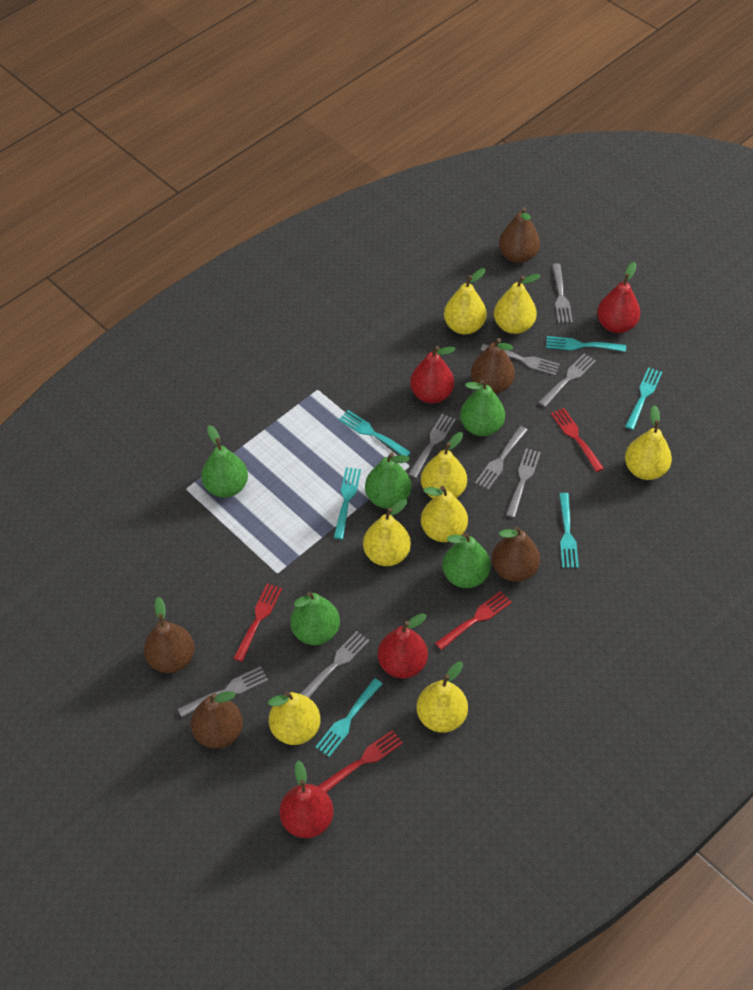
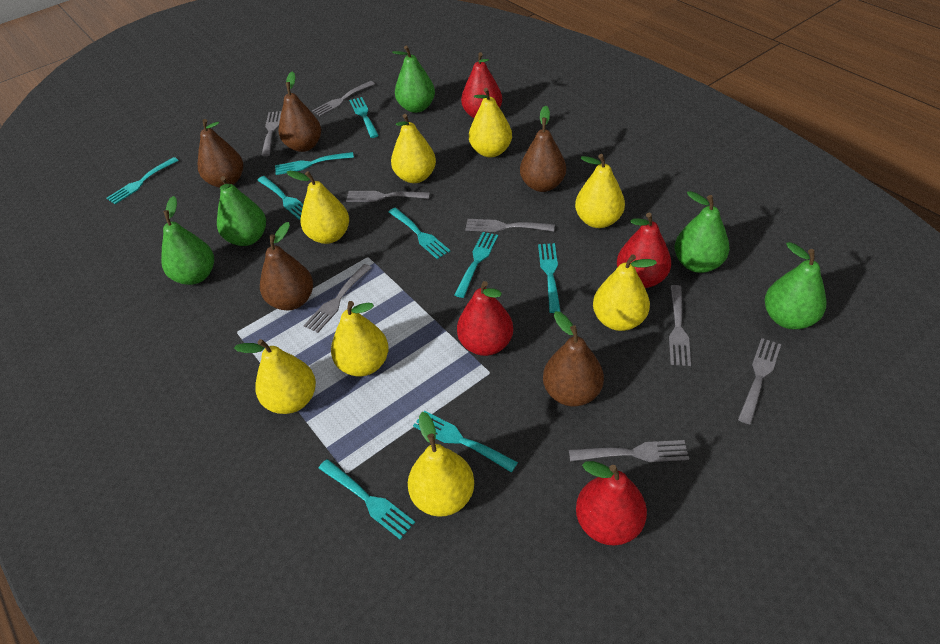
red fork: [233,583,282,662] [318,730,403,792] [435,591,512,650] [551,408,604,472] = 4 -> none = 0
turquoise fork: [315,678,382,757] [334,467,361,539] [339,410,411,456] [546,336,626,352] [559,493,579,568] [625,367,662,430] = 6 -> [106,157,179,204] [257,176,303,220] [275,152,354,175] [319,459,415,539] [349,97,379,138] [389,208,450,259] [413,411,518,472] [454,232,498,298] [538,243,561,313] = 9

